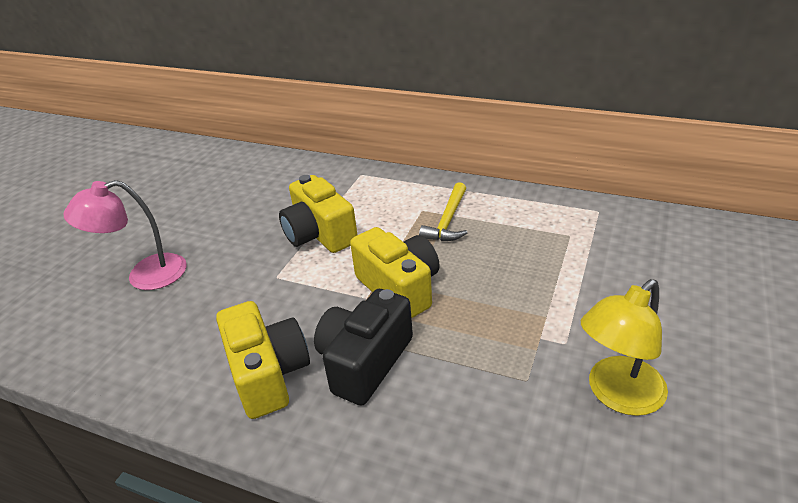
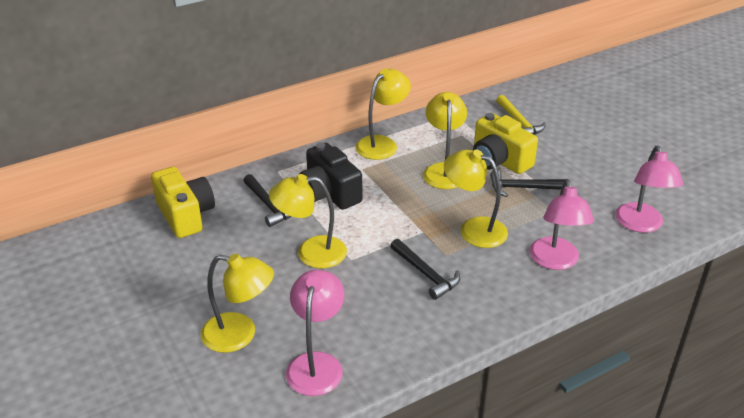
black hammer: none = 0 -> [243,174,292,227] [390,239,460,300] [490,170,569,197] = 3
pink lamp: [63,180,187,290] = 1 -> [286,270,344,396] [530,180,594,270] [615,146,683,233] = 3
yellow camera: [216,301,310,419] [279,175,357,253] [350,227,440,318] = 3 -> [151,167,215,238] [473,113,538,174] = 2
yellow lamp: [581,279,668,416] = 1 -> [201,253,274,353] [269,174,347,268] [355,69,411,160] [423,92,467,189] [444,150,508,248] = 5

